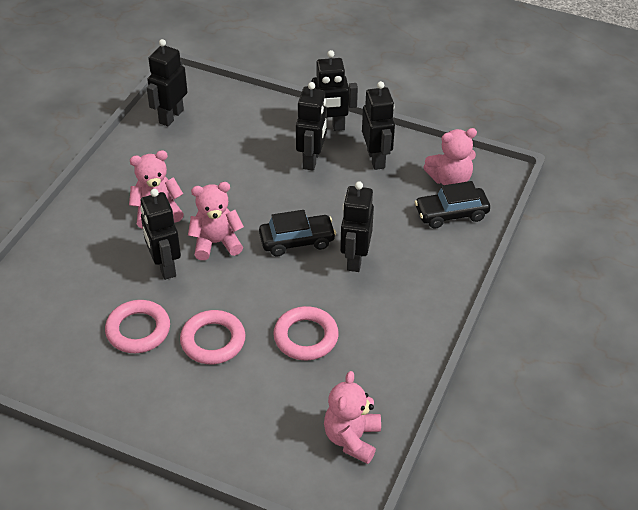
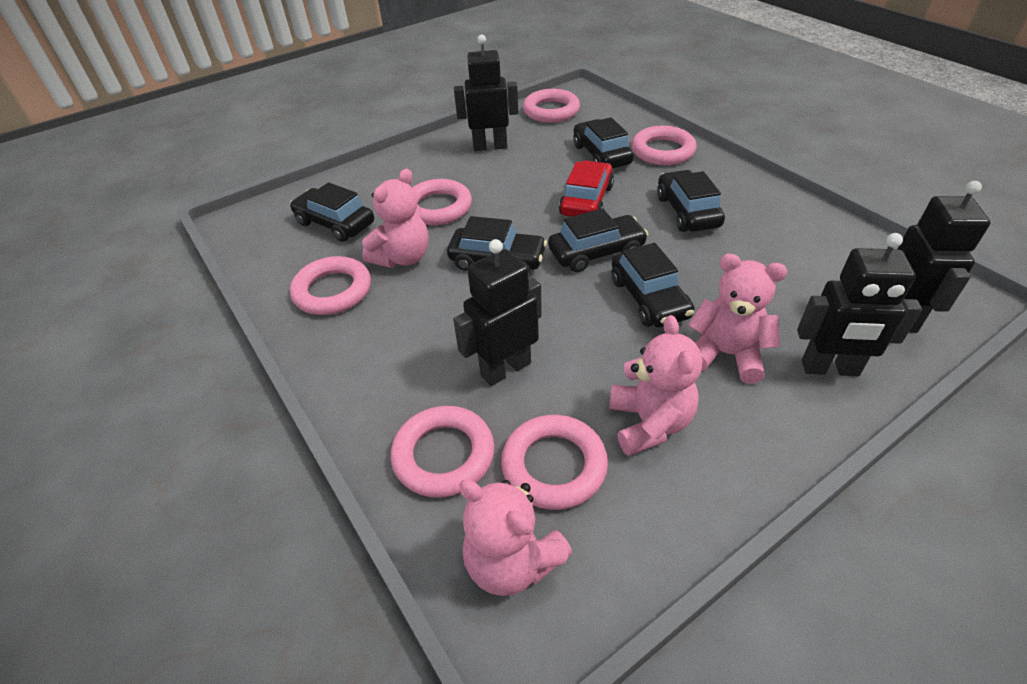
black car: [259,210,336,256] [415,181,490,228] = 2 -> [290,182,374,242] [447,216,547,272] [548,209,648,272] [573,117,634,168] [611,243,694,327] [657,170,725,232] = 6
black robot: [140,189,181,280] [147,39,188,126] [296,82,327,171] [303,50,358,131] [340,181,374,272] [362,81,395,170] = 6 -> [453,239,542,386] [454,34,518,151] [797,233,922,376] [898,181,991,333] = 4
pink ring: [105,300,170,353] [180,310,245,364] [273,306,339,360] = 3 -> [290,256,371,315] [391,406,494,498] [412,179,472,225] [501,415,608,510] [523,89,580,123] [631,126,697,165] = 6
red car: none = 0 -> [559,160,614,217] = 1

